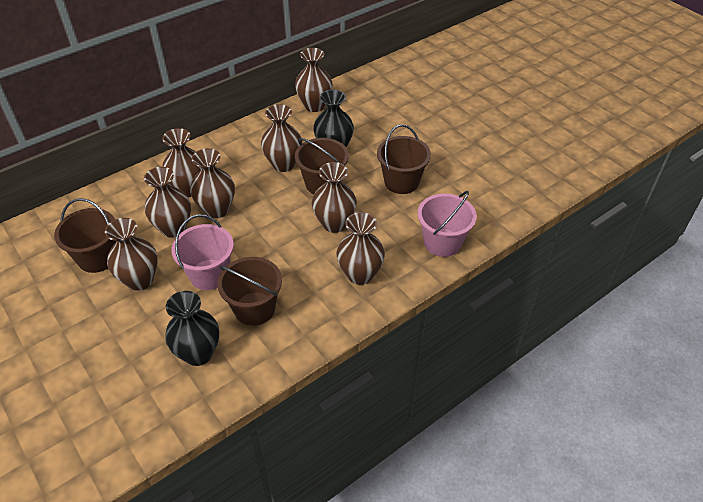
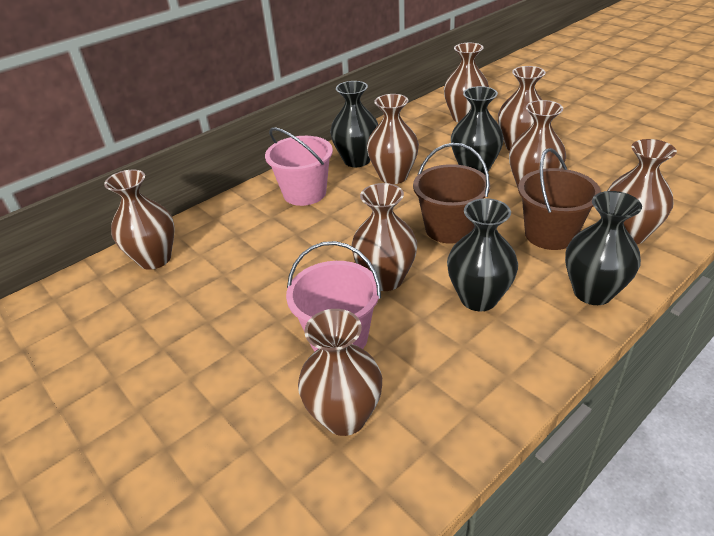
black vase: [165,291,219,366] [313,90,354,147] = 2 -> [330,81,378,167] [447,198,518,311] [451,86,504,174] [565,191,642,305] = 4
brown bucket: [54,198,116,273] [217,257,282,326] [295,138,349,194] [377,124,431,194] = 4 -> [413,143,490,244] [518,148,601,250] = 2

